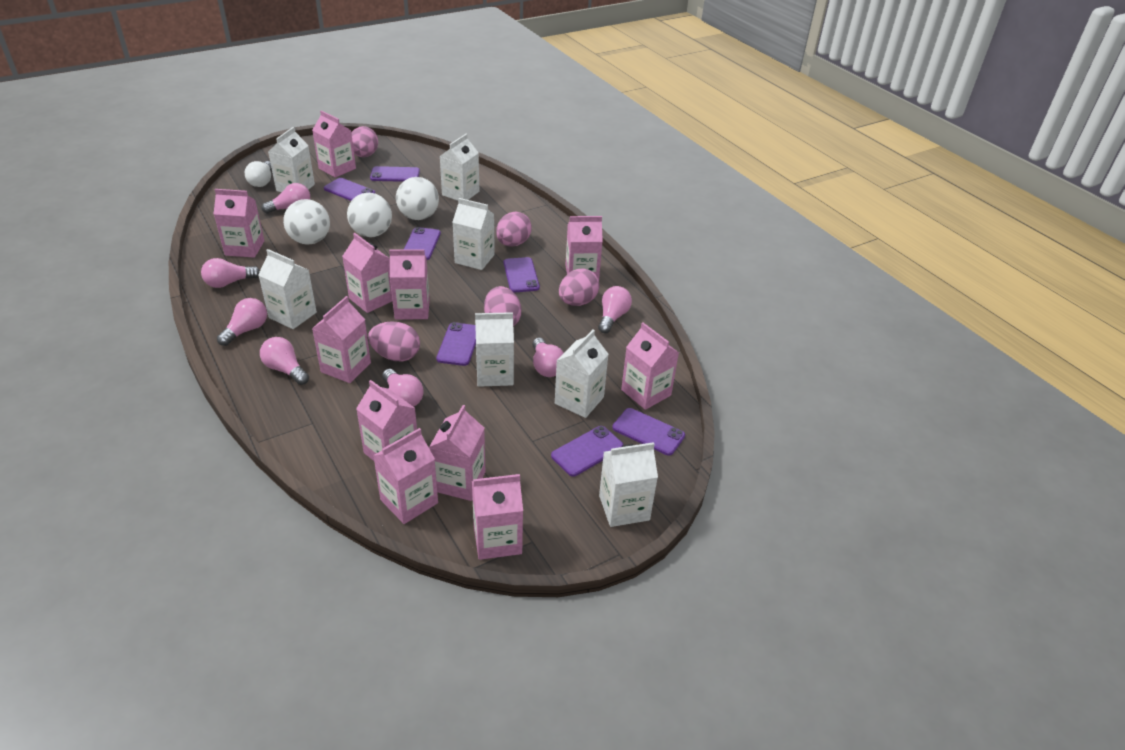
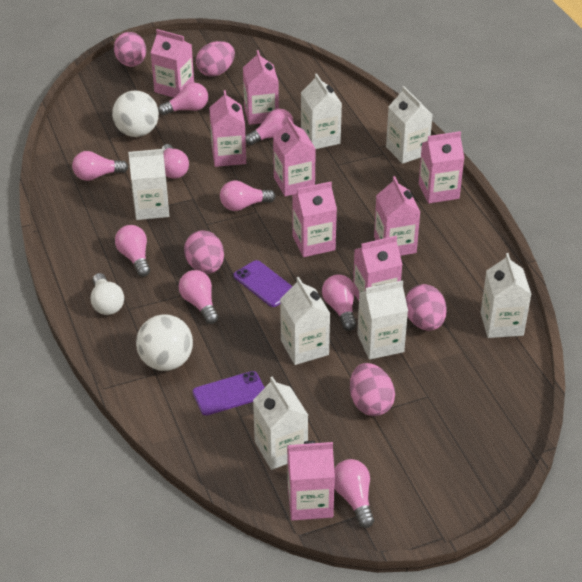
pink carton: [214,189,264,258] [312,110,356,178] [312,296,371,383] [342,233,393,313] [356,380,417,461] [373,428,438,524] [389,249,430,320] [429,405,485,501] [472,474,523,560] [566,216,603,280] [621,323,679,410] = 11 -> [151,29,194,98] [209,90,246,167] [243,50,279,125] [273,117,316,196] [287,441,335,521] [292,182,337,257] [353,236,403,301] [374,176,420,256] [419,131,464,203] = 9
pink light bulb: [201,258,260,288] [217,298,267,346] [260,337,309,385] [262,183,310,214] [382,369,424,407] [532,338,563,377] [598,286,632,333] = 7 -> [72,151,128,181] [115,225,150,277] [158,83,208,115] [162,144,189,179] [178,270,219,324] [220,180,276,211] [245,109,294,145] [322,274,356,331] [334,459,374,528] = 9
purple phone: [324,178,375,201] [370,166,420,182] [404,227,441,260] [436,322,476,366] [504,257,540,292] [551,426,623,477] [612,408,685,456] = 7 -> [193,371,265,416] [234,260,292,307] = 2
white ball: [283,199,330,244] [347,193,392,237] [396,177,439,220] = 3 -> [112,90,159,137] [136,314,193,371] = 2

